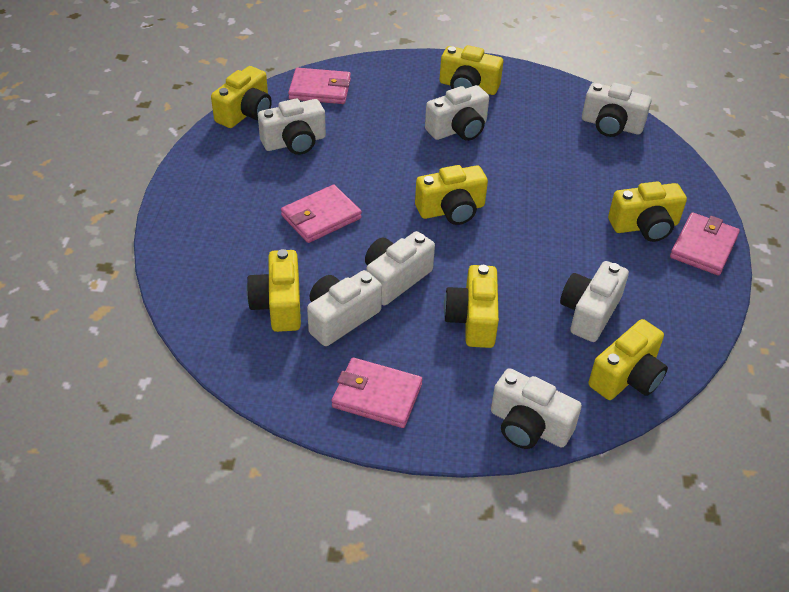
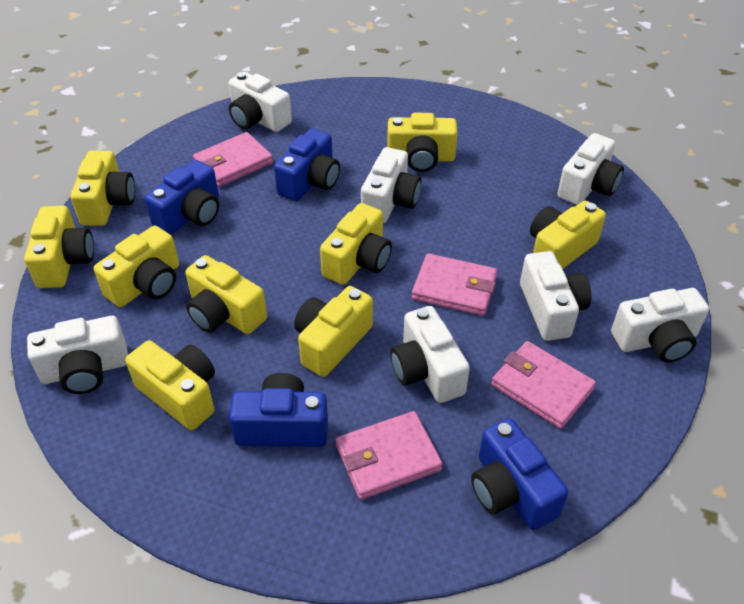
blue camera: none = 0 -> [145,160,219,235] [229,373,328,447] [274,129,340,201] [471,418,568,530] = 4
yellow camera: [211,66,272,128] [247,249,301,332] [415,165,488,225] [440,45,503,95] [444,265,499,348] [588,319,668,400] [608,181,687,242] = 7 -> [24,206,94,288] [70,151,135,226] [94,225,179,307] [125,340,215,430] [185,255,267,334] [294,286,373,377] [320,203,392,285] [387,113,458,172] [530,201,606,269] = 9

